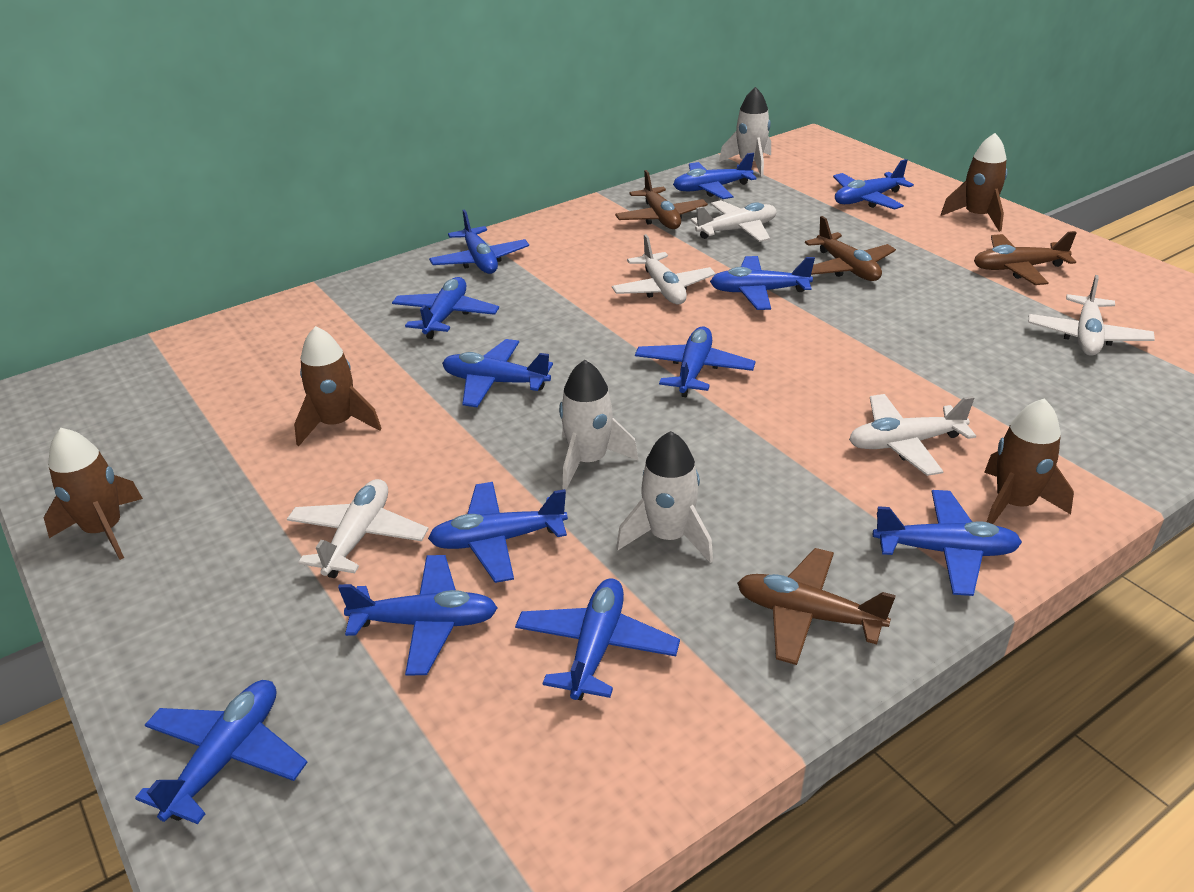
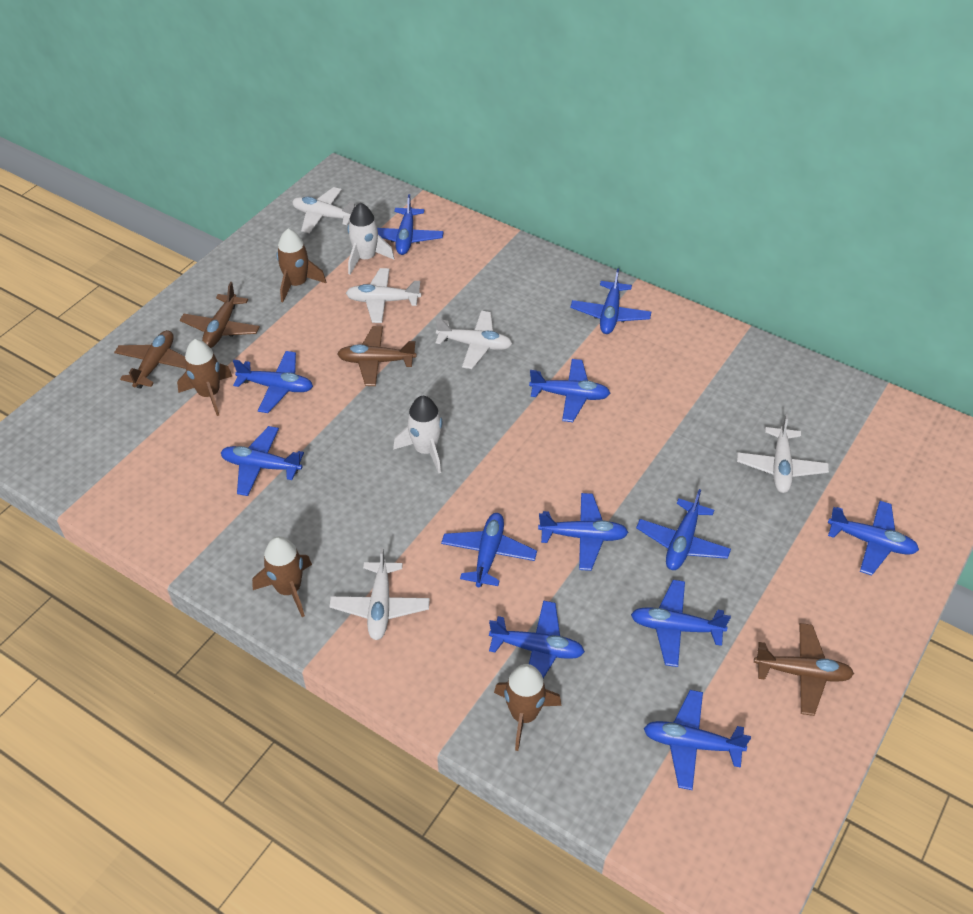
white rocket: [559,360,638,490] [616,431,713,563] [719,87,771,177] = 3 -> [348,203,394,275] [393,396,446,473] = 2

